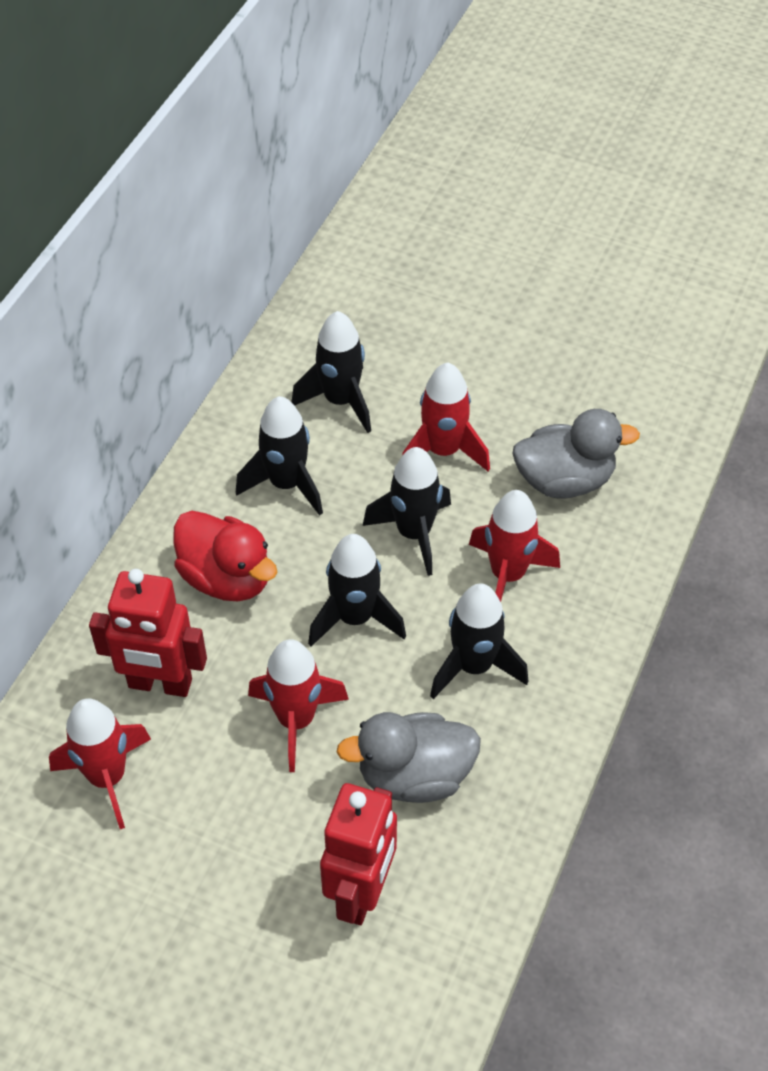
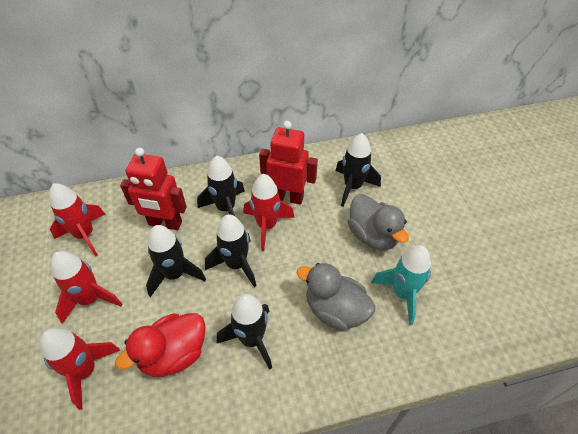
turquoise rocket: none = 0 -> [371,245,431,325] = 1

